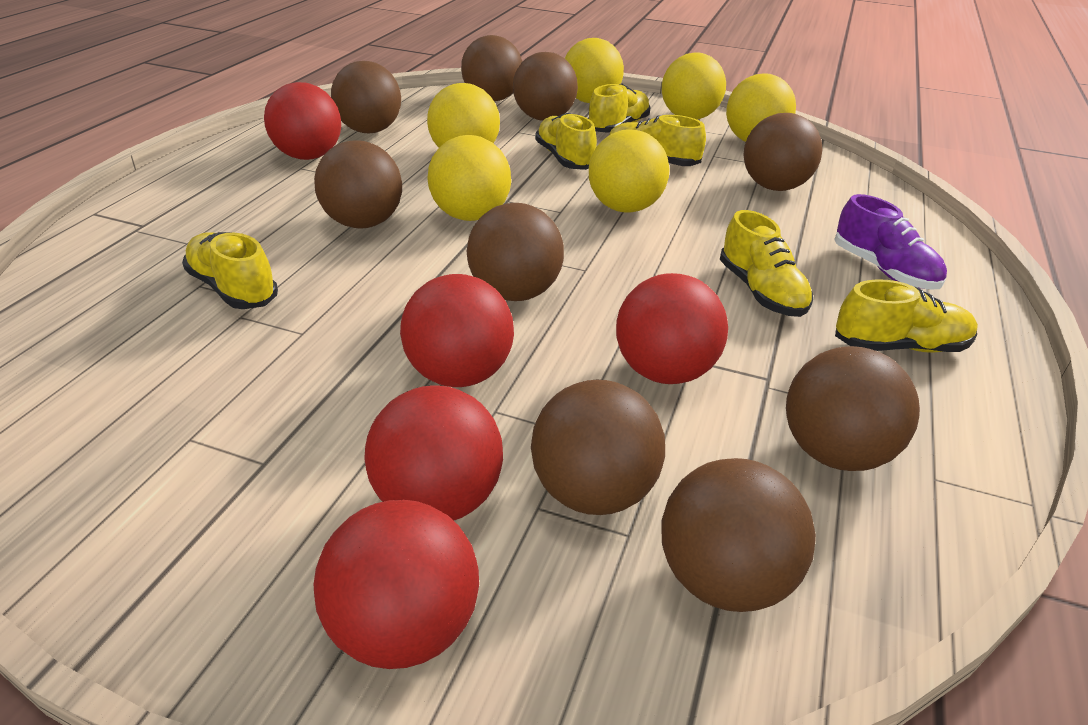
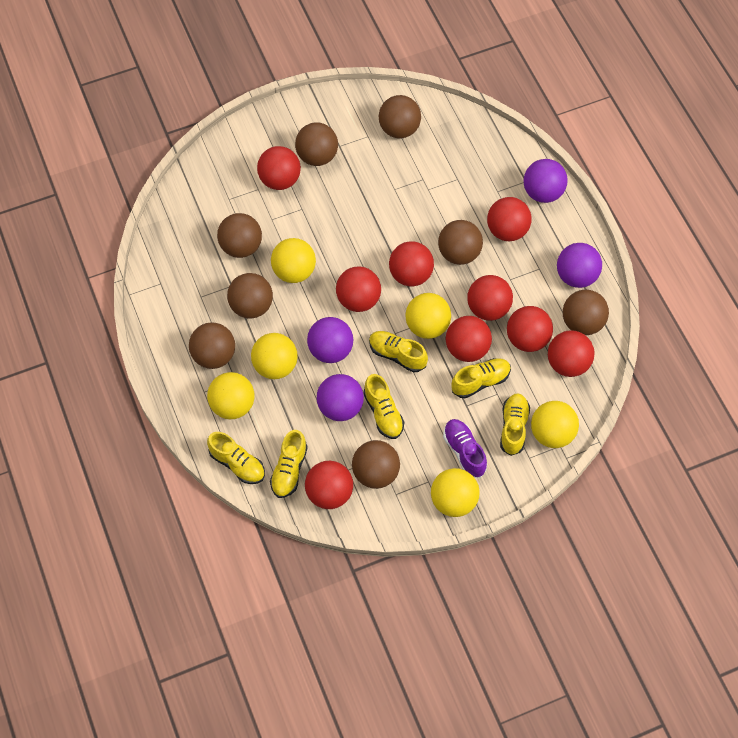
brown ball: [314,140,402,228] [331,61,401,133] [461,35,522,101] [467,203,564,301] [513,52,578,121] [531,380,665,515] [662,458,816,612] [743,113,823,191] [786,346,920,471] = 9 -> [189,322,235,369] [217,213,262,258] [227,273,273,318] [295,122,338,166] [352,440,400,489] [379,95,421,138] [438,220,483,265] [563,290,609,335] = 8
purple ball: none = 0 -> [307,317,353,363] [317,374,364,421] [524,159,568,203] [557,243,602,288] = 4
red ball: [264,82,341,160] [313,500,479,669] [364,385,503,520] [400,274,514,387] [616,273,728,384] = 5 -> [257,146,301,190] [305,461,353,509] [336,266,381,312] [389,241,434,286] [446,316,492,362] [467,275,513,321] [487,197,531,241] [507,306,553,352] [548,330,595,377] = 9

